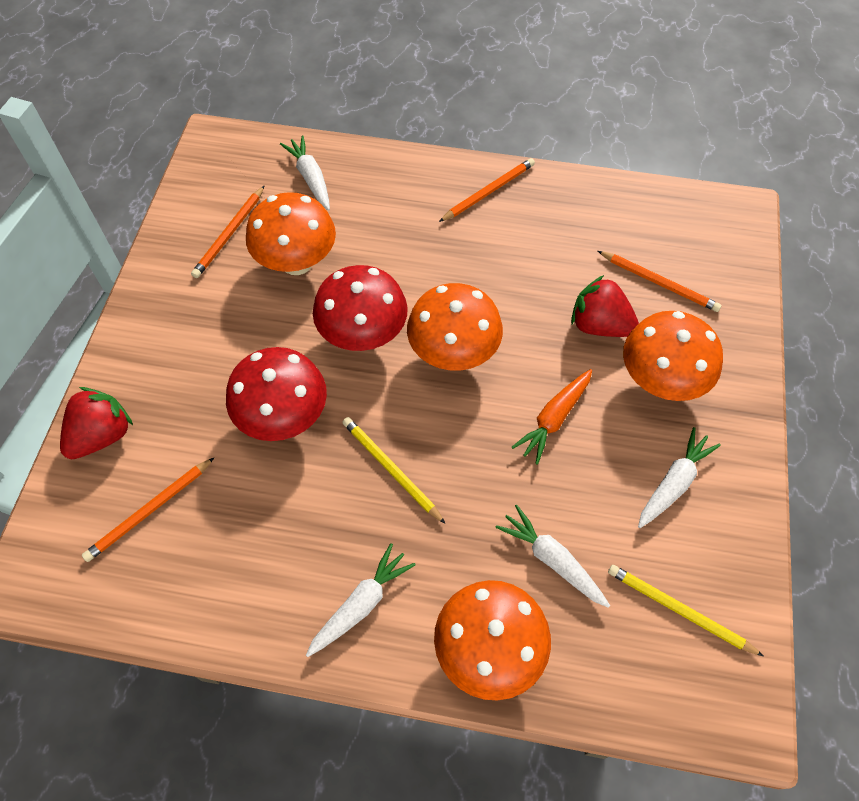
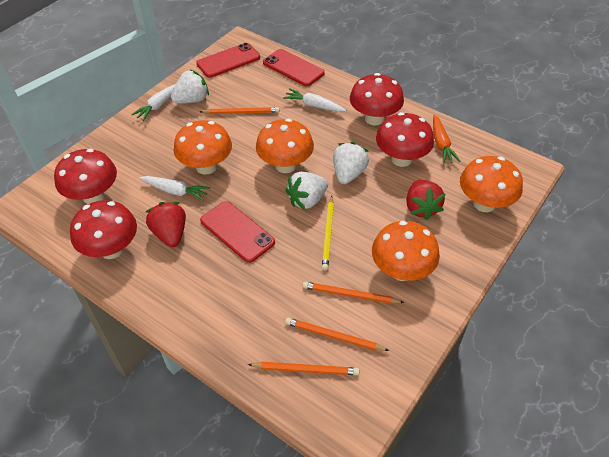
red mushroom: [226,347,327,441] [313,265,408,351] = 2 -> [54,149,117,204] [70,200,137,259] [350,73,404,126] [376,112,434,167] = 4
red phone: none = 0 -> [196,43,260,78] [200,201,275,263] [263,49,325,86] = 3
white carrot: [280,135,330,210] [306,543,416,657] [495,504,610,608] [638,427,721,528] = 4 -> [131,84,176,121] [139,176,210,201] [283,88,346,112] = 3
white strawberry: none = 0 -> [171,70,209,104] [286,171,328,210] [333,142,369,184] = 3
yellow pencil: [342,417,446,524] [608,565,764,656] = 2 -> [322,196,334,270] = 1

